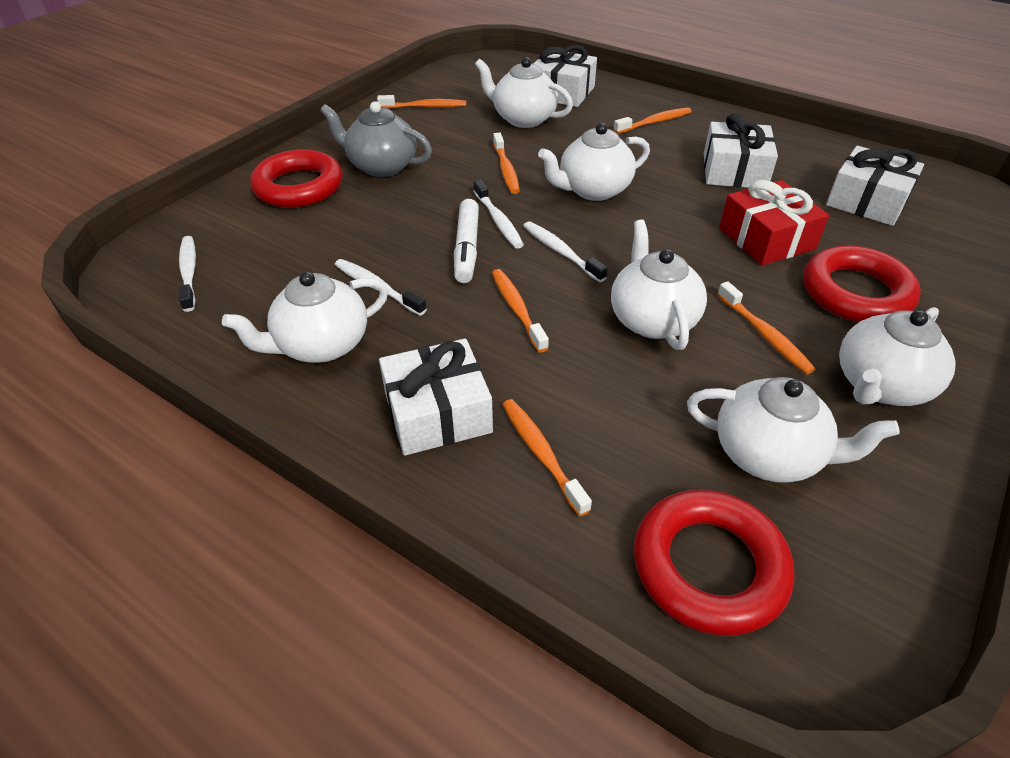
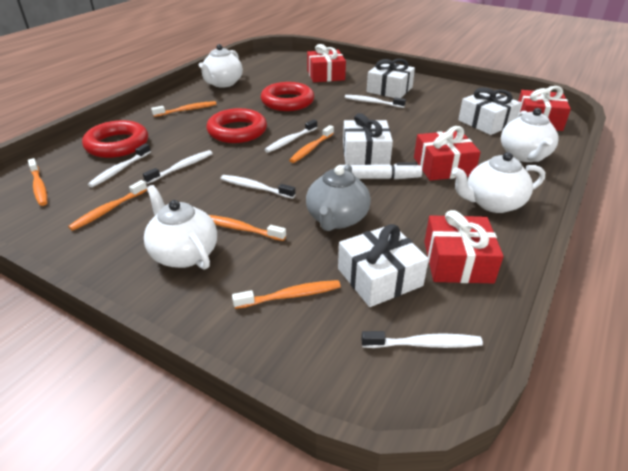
red gift: [719,180,829,266] = 1 -> [307,44,346,82] [414,126,481,181] [424,210,504,283] [518,86,571,131] = 4
white teapot: [222,271,388,363] [475,57,573,128] [538,123,650,201] [611,220,707,350] [687,377,900,483] [839,307,956,406] = 6 -> [144,185,217,270] [199,44,243,88] [452,152,545,213] [501,108,558,162] = 4
white toothbrush: [179,236,196,312] [335,259,427,316] [474,180,524,249] [523,221,608,282] = 4 -> [88,144,151,187] [143,150,213,184] [221,175,295,199] [264,119,318,153] [345,95,406,108] [361,331,483,348] = 6

